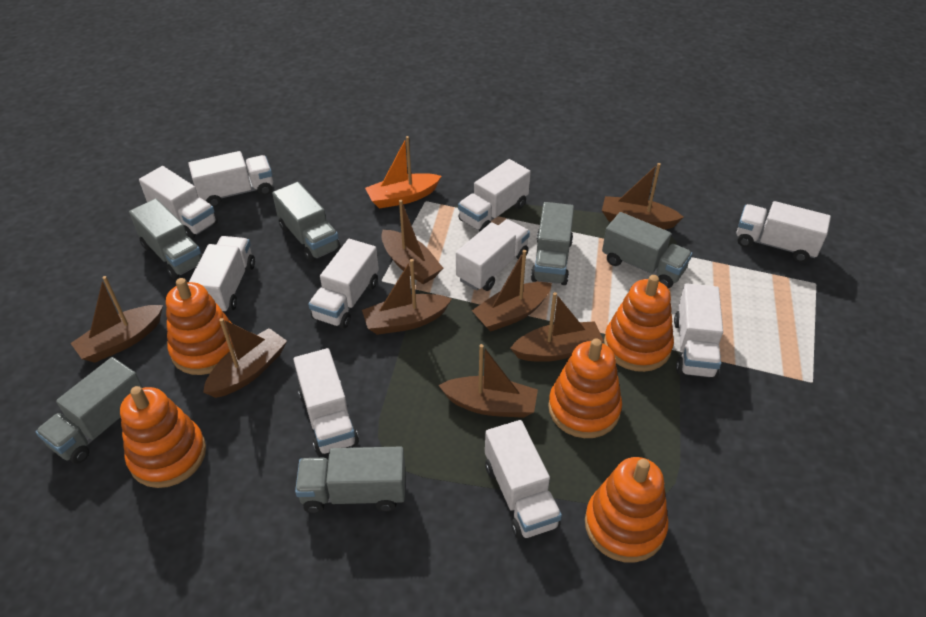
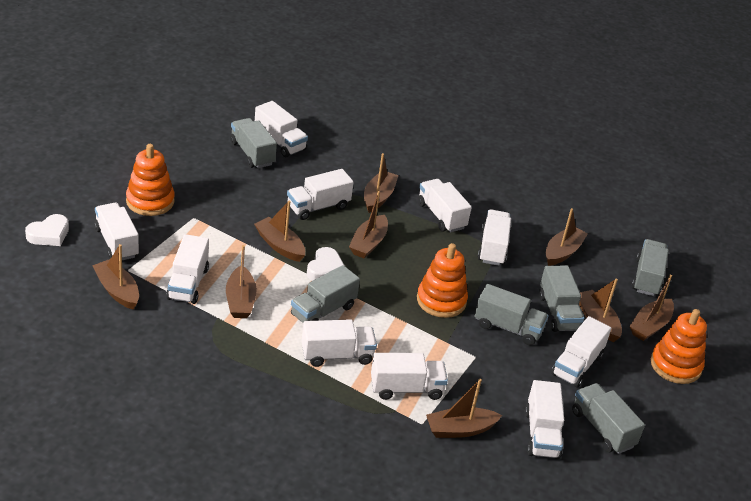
brown boat: [71,276,163,363] [203,318,287,398] [362,259,452,335] [381,200,443,284] [438,344,538,418] [472,250,552,332] [510,292,604,362] [602,163,684,229] = 8 -> [92,244,139,310] [226,245,257,318] [254,201,305,262] [349,191,388,258] [364,153,399,213] [426,379,502,438] [546,208,588,266] [579,278,622,342] [630,275,674,341] = 9
orange boat: [365,136,441,209] = 1 -> none = 0
orange stacking toy: [120,386,206,488] [166,278,234,375] [548,339,622,438] [585,457,668,563] [604,275,674,372] = 5 -> [126,144,175,216] [417,243,468,318] [651,309,707,384] = 3
white heart: none = 0 -> [25,214,69,246] [307,247,345,281] = 2

